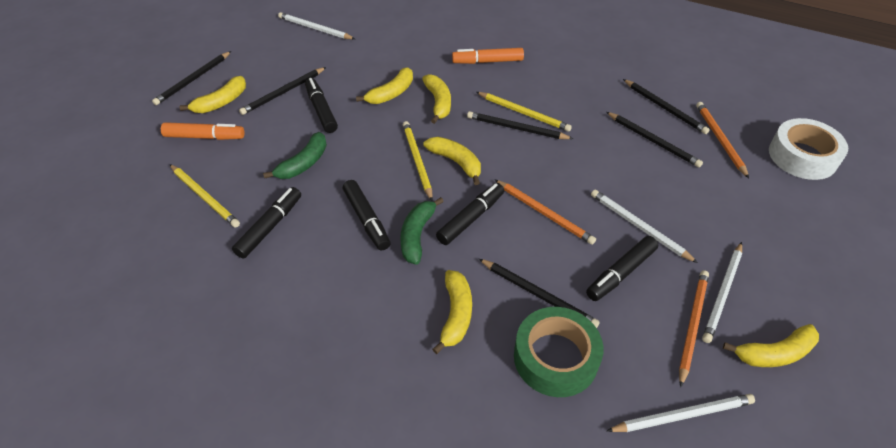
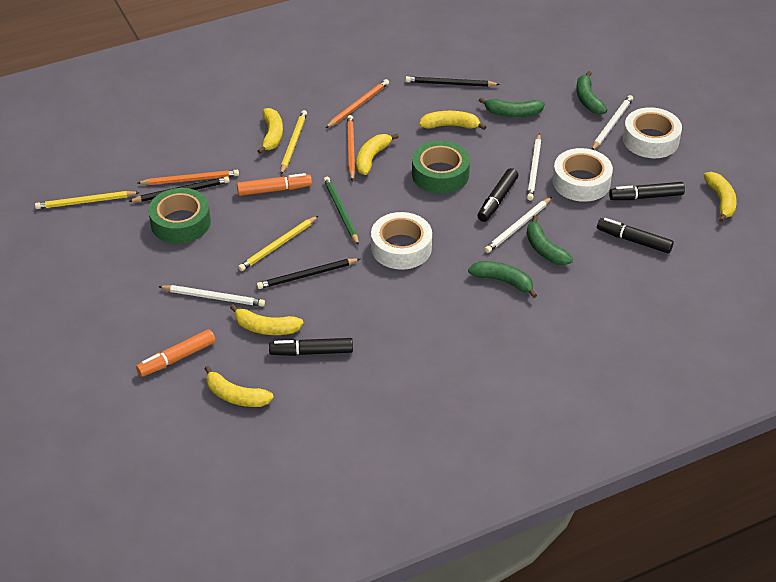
black marker: [232,187,301,259] [305,78,338,133] [343,180,390,250] [436,183,504,245] [586,236,658,301] = 5 -> [269,338,353,356] [478,168,518,222] [597,218,674,253] [609,182,685,200] = 4
black pencil: [152,51,231,105] [239,67,326,115] [467,111,573,139] [479,259,600,328] [606,112,703,168] [623,79,710,134] = 6 -> [128,177,229,202] [257,258,360,289] [405,76,500,87] = 3
green banana: [263,132,327,179] [400,197,444,265] = 2 -> [468,261,537,298] [479,97,545,117] [527,216,573,265] [576,71,607,114] = 4
green pencil: none = 0 -> [324,177,359,246] = 1
green tape: [514,307,603,397] = 1 -> [148,188,211,244] [412,141,470,194] = 2
white tape: [769,118,848,180] = 1 -> [371,212,432,270] [553,148,613,202] [623,107,682,158] = 3

